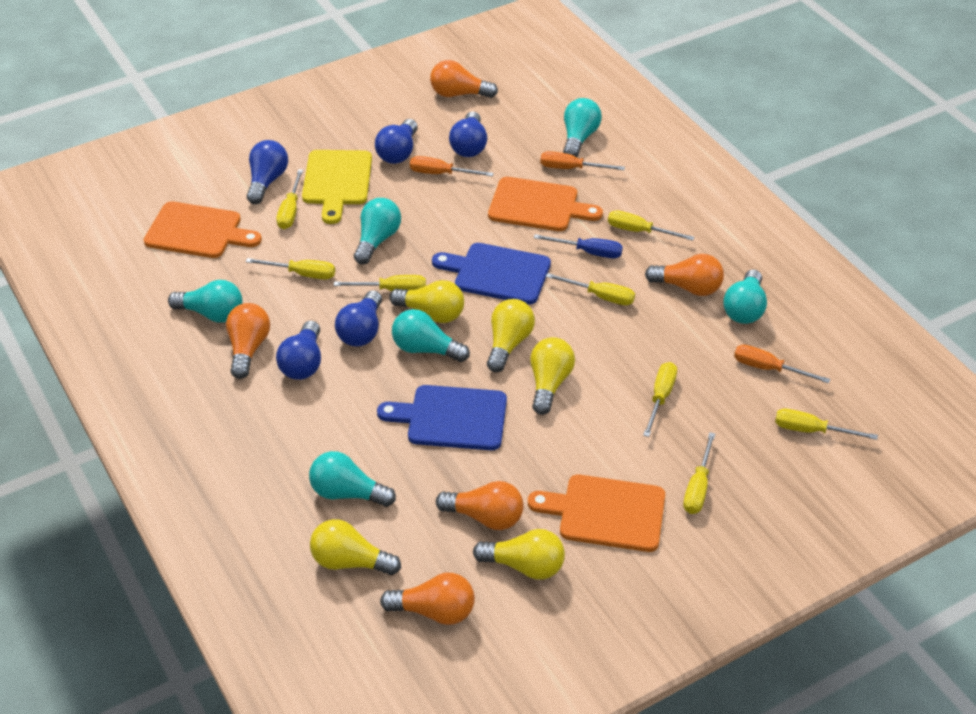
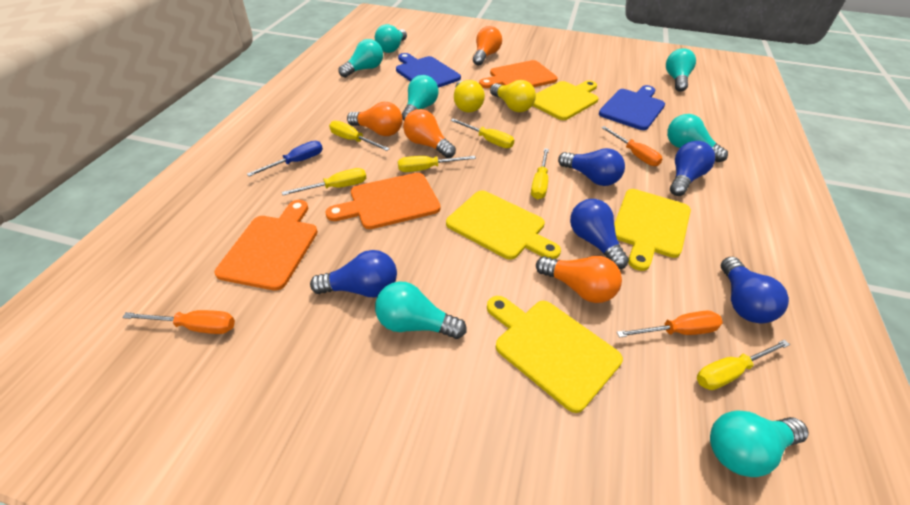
orange light bulb: [226,303,270,379] [380,573,475,625] [430,60,498,98] [436,481,524,530] [645,254,724,296] = 5 -> [347,102,403,136] [403,109,456,158] [473,26,502,66] [536,256,622,303] = 4
turquoise light bulb: [168,280,243,323] [309,451,396,507] [354,198,401,264] [392,309,470,362] [563,98,602,157] [723,270,767,324] = 6 -> [339,39,383,78] [375,24,407,53] [375,281,467,339] [402,75,439,120] [666,48,696,92] [667,114,728,162] [710,410,809,477] = 7
yellow cutting board: [302,150,372,224] = 1 -> [446,190,561,260] [487,296,623,413] [533,80,599,120] [614,189,691,271] = 4
yellow light bulb: [310,519,401,575] [389,280,464,323] [473,529,565,580] [487,299,535,372] [530,337,575,415] = 5 -> [454,80,485,112] [490,80,536,112] = 2
yellow screwdriver: [246,258,335,279] [276,169,303,229] [334,275,426,291] [546,273,635,305] [608,210,695,241] [643,362,677,437] [683,432,715,514] [775,409,878,440] = 8 -> [282,168,366,195] [329,121,390,151] [398,156,476,172] [451,119,514,148] [531,148,549,199] [697,340,790,390] = 6

